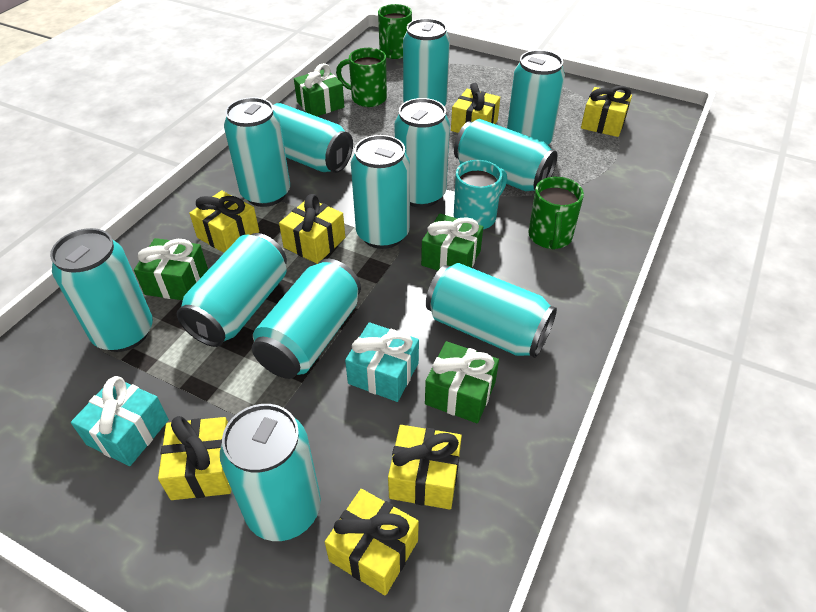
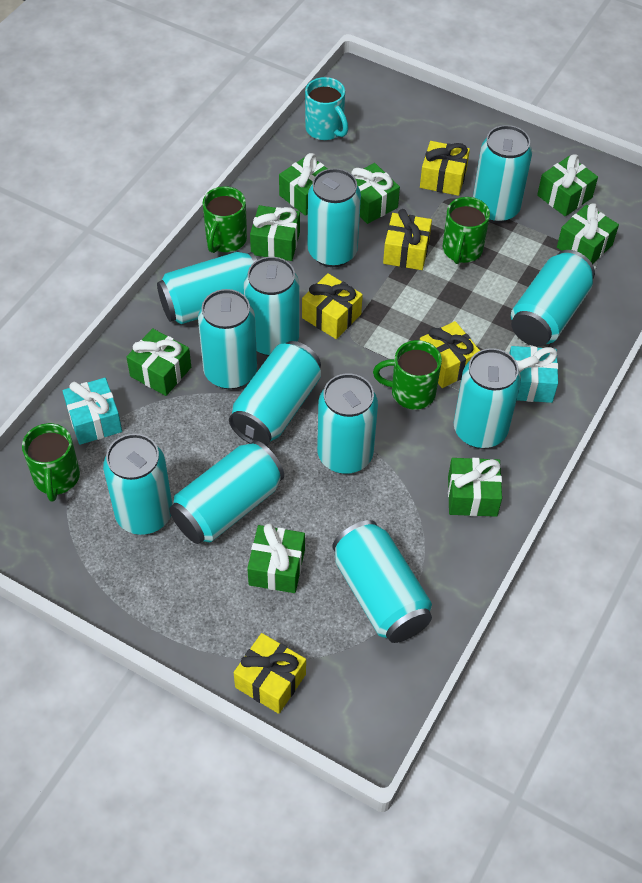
green gift: [134,238,208,300] [294,63,344,116] [421,214,483,271] [425,341,499,423] = 4 -> [126,328,191,396] [247,523,305,593] [250,205,300,261] [279,153,327,216] [351,163,400,224] [448,458,502,517] [537,154,598,216] [557,203,619,264] = 8
green mug: [336,48,387,107] [378,4,412,59] [528,177,584,250] = 3 -> [22,423,80,501] [203,186,247,253] [373,340,442,409] [443,197,490,264] = 4
yellow gift: [158,416,231,500] [189,190,259,253] [279,194,345,264] [325,489,419,596] [388,425,462,510] [451,83,500,133] [581,86,632,137] = 7 -> [234,633,306,714] [302,273,363,339] [383,209,432,270] [420,141,470,196] [420,321,480,388] = 5

